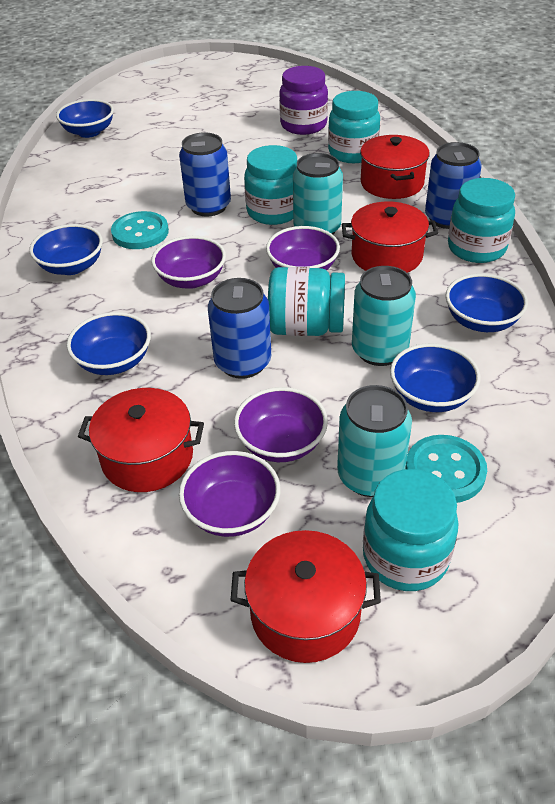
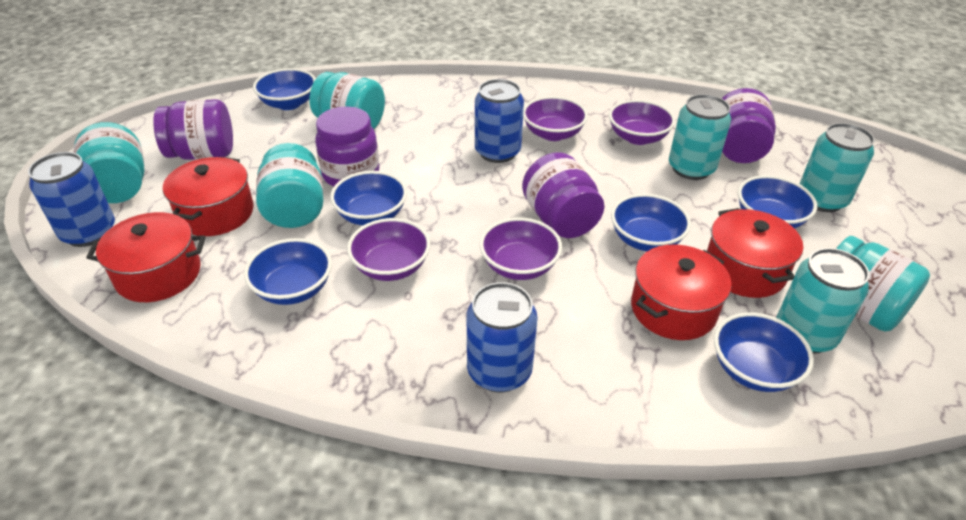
blue bowl: [29,224,103,275] [56,99,114,138] [67,312,151,375] [390,343,480,412] [445,273,528,332] = 5 -> [244,238,332,305] [253,68,316,110] [330,171,407,225] [611,194,691,251] [714,312,814,392] [738,175,817,229] = 6
purple jar: [279,66,328,135] = 1 -> [153,99,233,160] [315,107,379,187] [522,152,604,238] [722,88,776,163] = 4
turquoise button: [111,211,169,249] [406,435,487,503] = 2 -> none = 0
turquoise jar: [244,145,297,225] [268,267,345,336] [328,91,380,163] [363,469,459,591] [448,178,515,263] = 5 -> [74,122,145,203] [256,143,324,228] [310,72,385,129] [836,236,930,332] = 4

